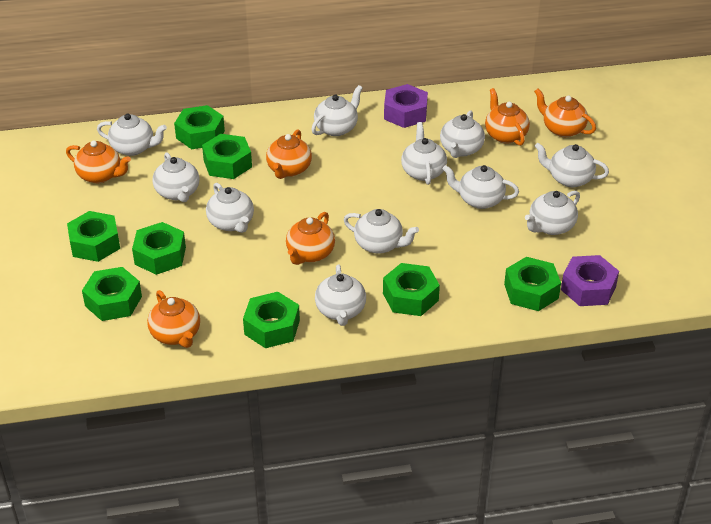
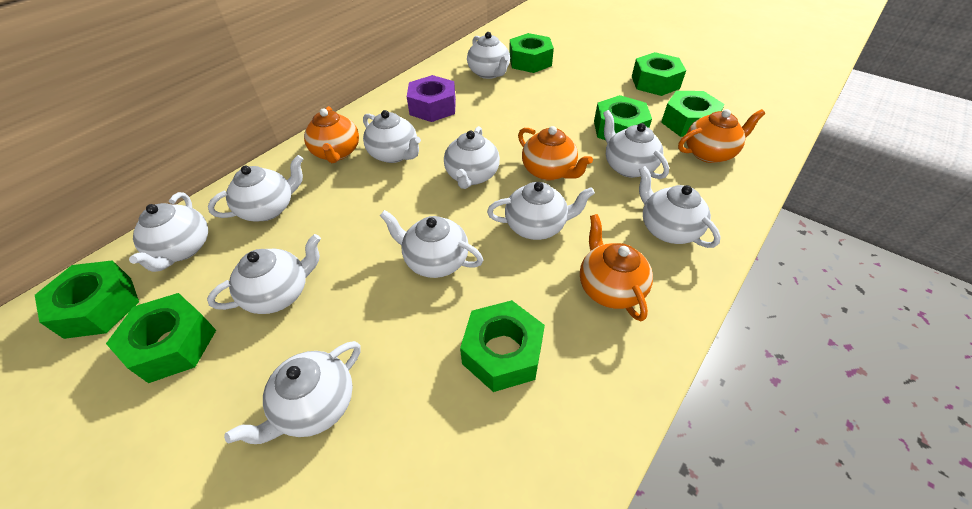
green nut: [67,211,120,262] [82,267,142,321] [132,222,186,275] [174,105,225,149] [202,134,252,179] [243,292,300,348] [383,263,440,316] [504,257,561,311] = 8 -> [35,260,139,339] [106,293,216,383] [460,300,545,392] [509,33,554,73] [594,95,652,140] [632,52,686,96] [661,91,725,137] = 7
orange teapot: [66,140,131,183] [147,290,200,348] [266,129,312,179] [286,212,335,265] [485,88,530,146] [534,89,596,137] = 6 -> [304,106,359,163] [518,126,593,181] [580,214,653,321] [678,109,765,163] = 4
purple nut: [384,84,428,128] [561,255,619,306] = 2 -> [407,75,456,122] = 1

